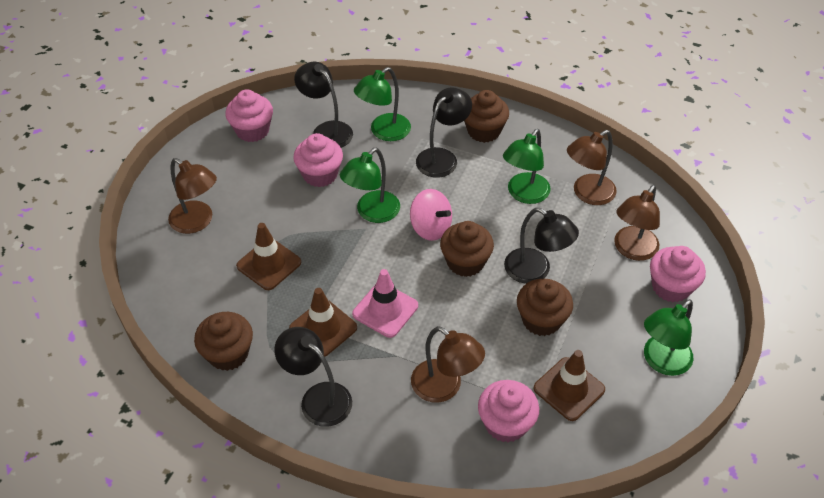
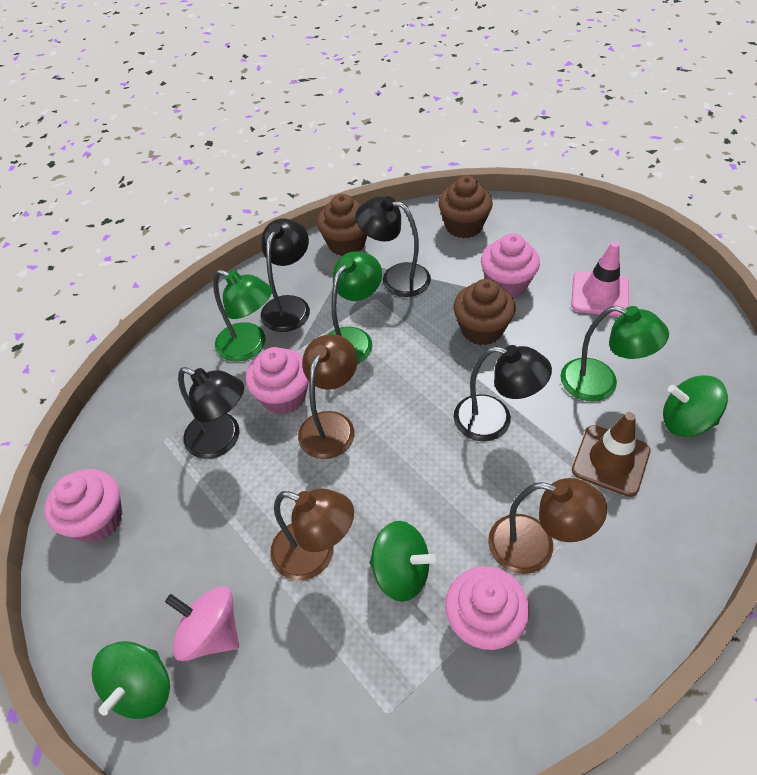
brown cupcake: [194,312,253,371] [440,221,494,277] [464,90,509,143] [517,279,573,336] = 4 -> [317,194,367,256] [438,176,493,238] [453,279,515,345] = 3
brown lamp: [168,158,217,234] [411,326,485,403] [567,130,617,205] [614,185,660,261] = 4 -> [270,489,354,581] [298,334,358,459] [488,478,607,574] = 3
brown traffic cone: [236,223,301,290] [289,288,357,357] [534,350,605,421] = 3 -> [572,412,651,497] = 1
green lamp: [340,148,400,223] [354,67,411,141] [503,129,551,204] [644,299,693,376] = 4 -> [213,269,272,362] [327,251,382,364] [560,306,669,401] = 3
green spinning top: none = 0 -> [92,641,170,719] [370,521,436,602] [663,375,728,437] = 3

